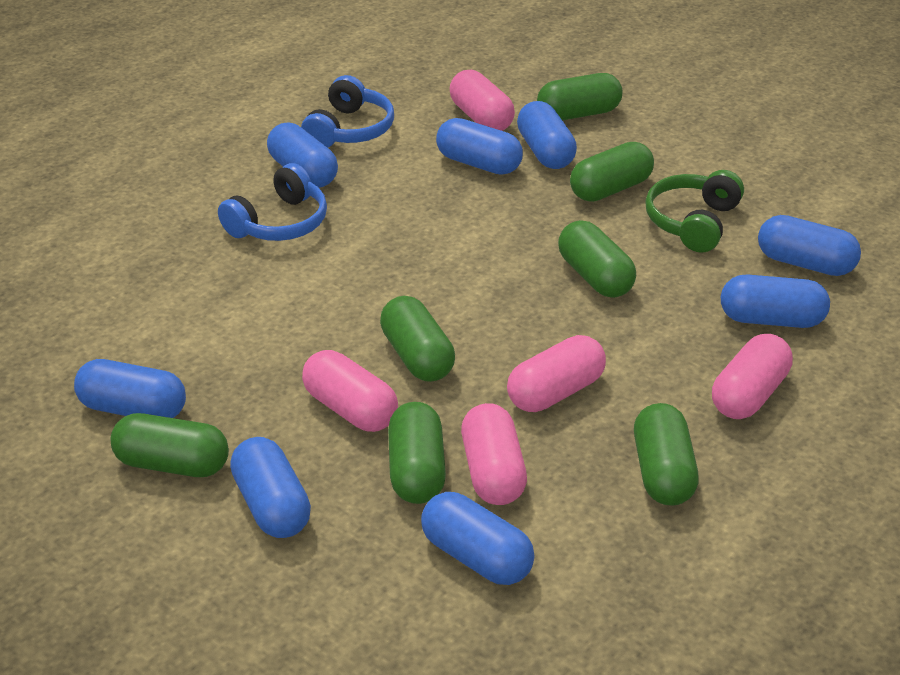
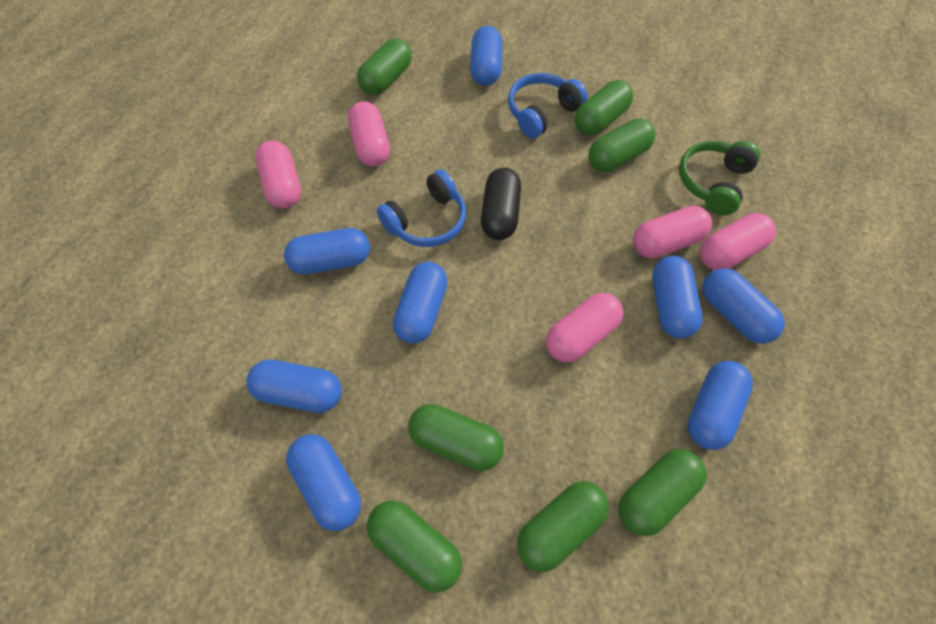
black capsule: none = 0 -> [481,168,521,240] = 1

